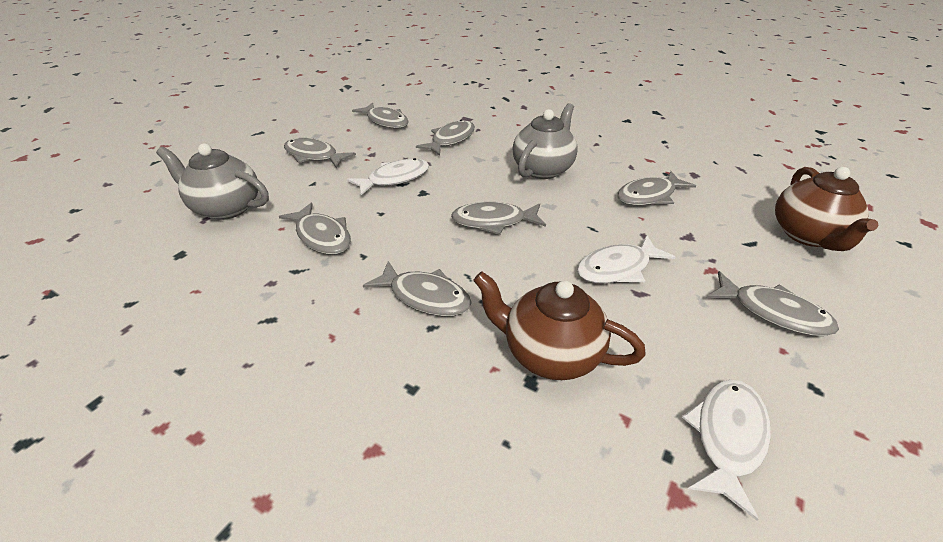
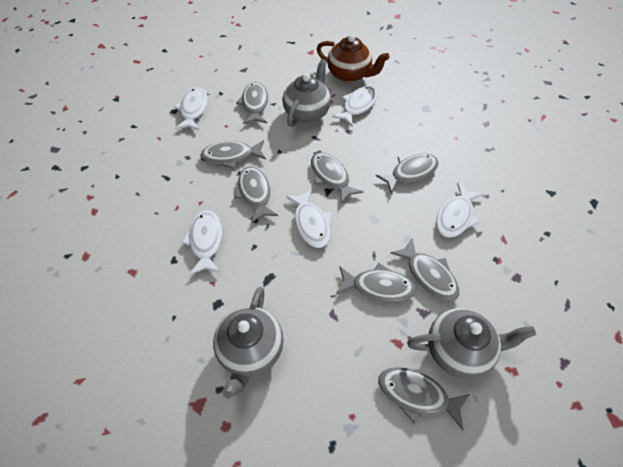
brown teapot: [473,271,646,380] [775,167,878,251] = 2 -> [317,34,390,83] = 1
grey teapot: [156,144,269,220] [513,103,578,179] = 2 -> [213,287,284,399] [282,59,331,127] [407,308,536,379] = 3
white fish: [347,158,429,196] [577,235,675,283] [682,380,771,521] = 3 -> [174,87,208,130] [181,210,222,275] [286,189,332,248] [332,86,378,127] [436,183,483,238] = 5

